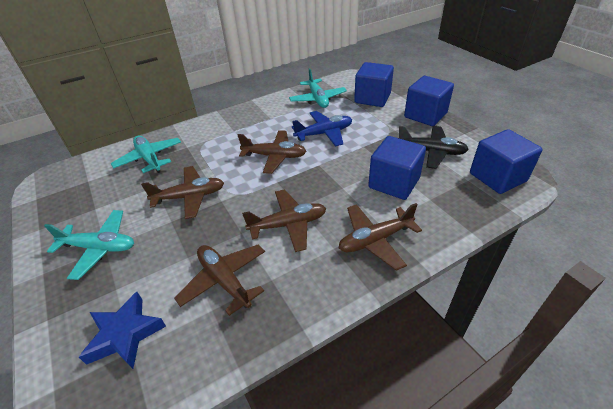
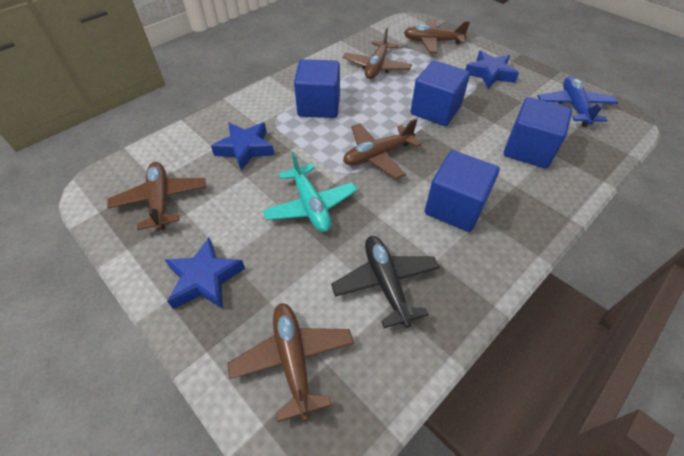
blue star: [79,292,166,369] = 1 -> [165,238,245,309] [211,122,274,171] [465,51,519,88] = 3
turquoise plane: [44,210,134,280] [111,136,181,173] [289,68,347,108] = 3 -> [263,152,357,232] = 1

